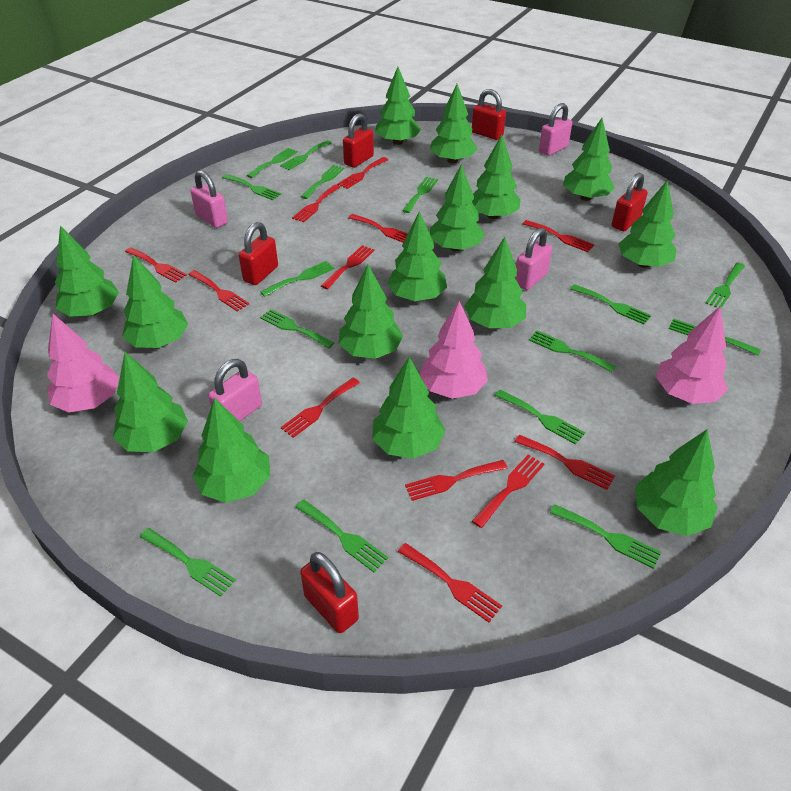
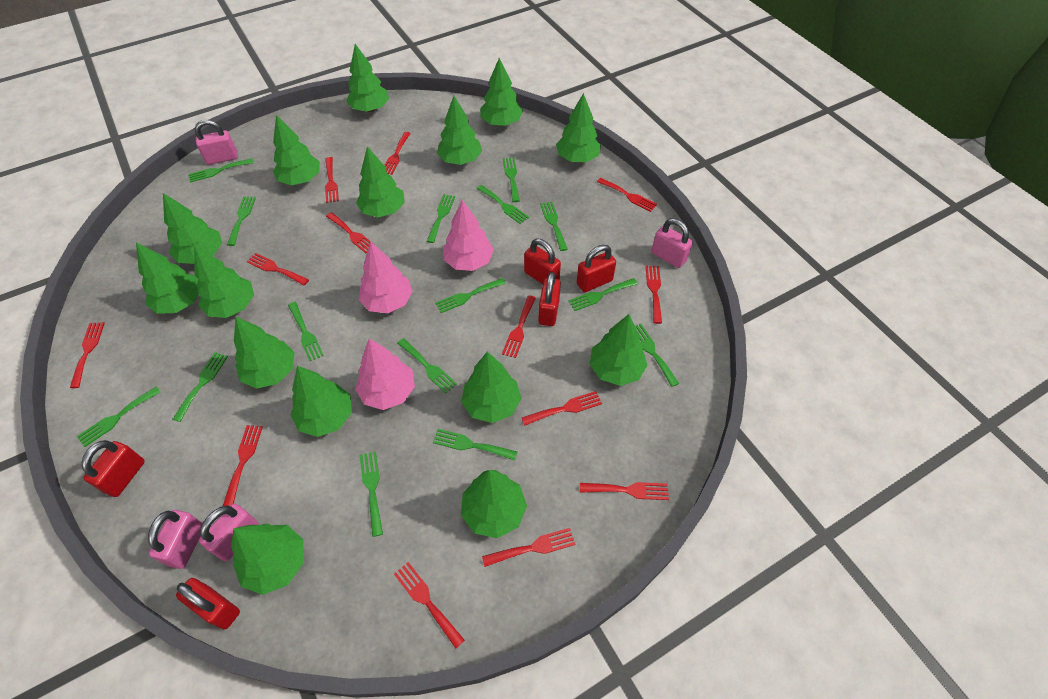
red fork: [125,247,187,283] [188,270,249,312] [281,378,360,438] [292,185,340,222] [321,245,374,289] [337,157,388,189] [348,214,408,242] [398,543,502,623] [405,460,508,501] [472,454,544,528] [515,435,615,490] [523,220,595,252] = 12 -> [70,322,105,388] [223,425,263,506] [247,253,309,285] [325,157,339,203] [326,212,376,253] [384,132,411,175] [394,562,465,649] [482,528,575,567] [502,295,536,358] [522,391,602,426] [580,482,669,500] [597,178,657,212] [646,266,662,324] = 13

